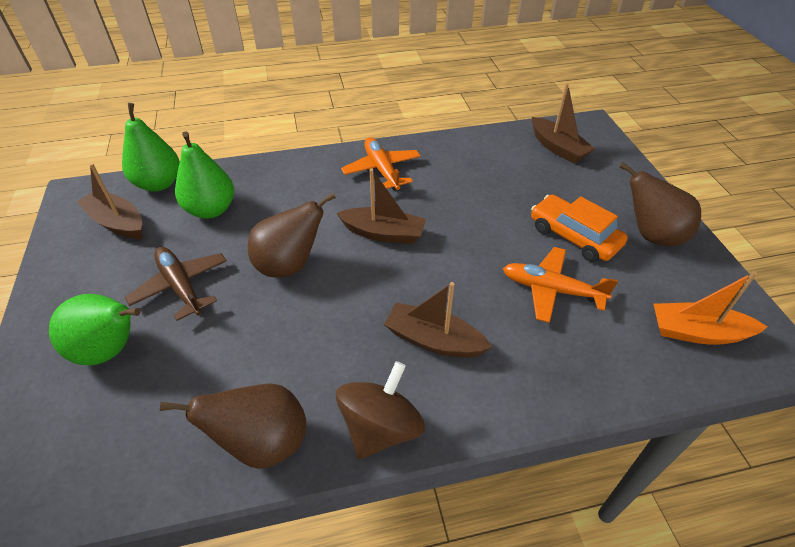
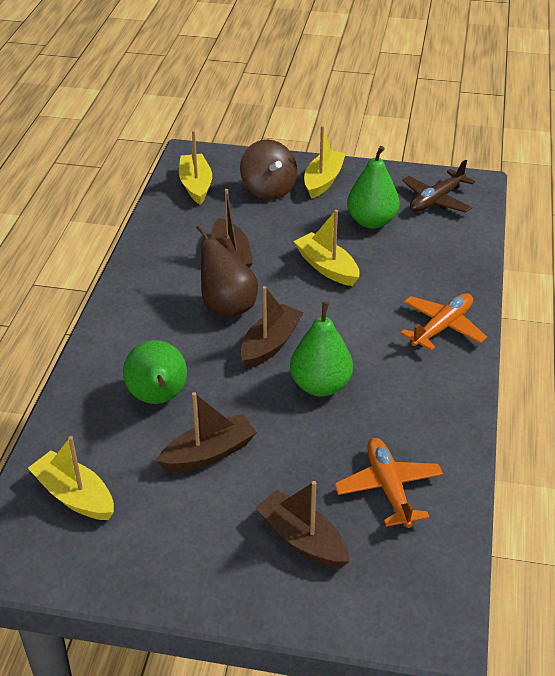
brown pear: [160,384,306,469] [248,192,336,278] [619,162,701,246] = 3 -> [196,225,258,318] = 1
orange boat: [653,271,767,345] = 1 -> none = 0
orange car: [531,194,628,262] = 1 -> none = 0
yellow boat: none = 0 -> [28,436,114,520] [179,130,212,205] [294,210,360,286] [304,126,346,199] = 4

